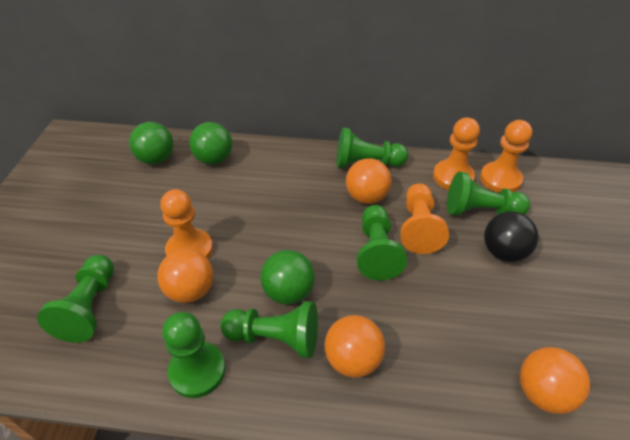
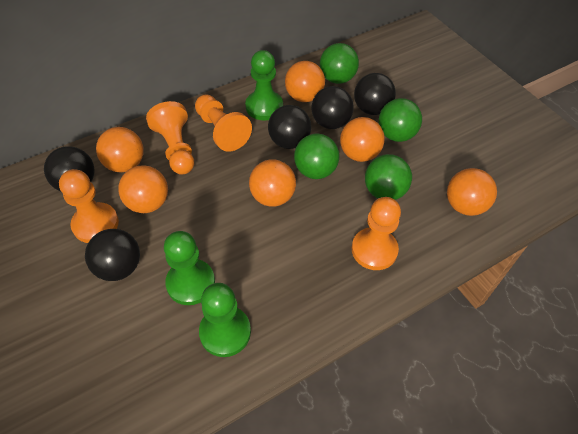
black ball: [484,211,539,262] = 1 -> [44,146,95,191] [85,229,140,281] [268,105,311,149] [312,86,354,129] [354,73,396,115] = 5
green ball: [129,122,173,164] [189,122,232,165] [260,250,315,305] = 3 -> [294,133,340,179] [320,43,359,84] [365,154,412,200] [379,98,422,142] = 4
green pawn: [37,255,114,343] [162,312,225,398] [220,301,318,358] [337,127,408,168] [357,205,407,280] [447,171,530,216] = 6 -> [164,231,215,305] [199,283,251,357] [245,50,283,121] = 3
orange ball: [157,249,213,303] [324,315,385,378] [346,158,392,204] [520,347,590,414] = 4 -> [96,127,143,172] [118,165,168,213] [249,159,296,207] [285,61,325,102] [340,117,385,162] [447,168,497,216] = 6

